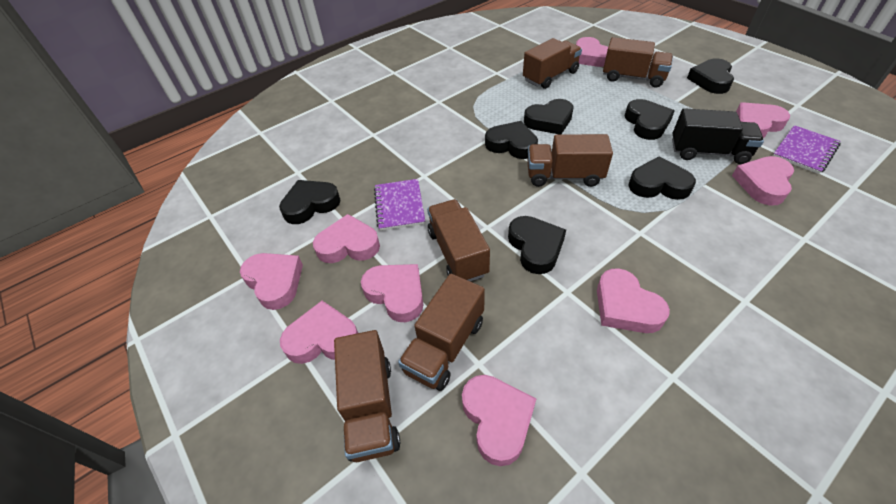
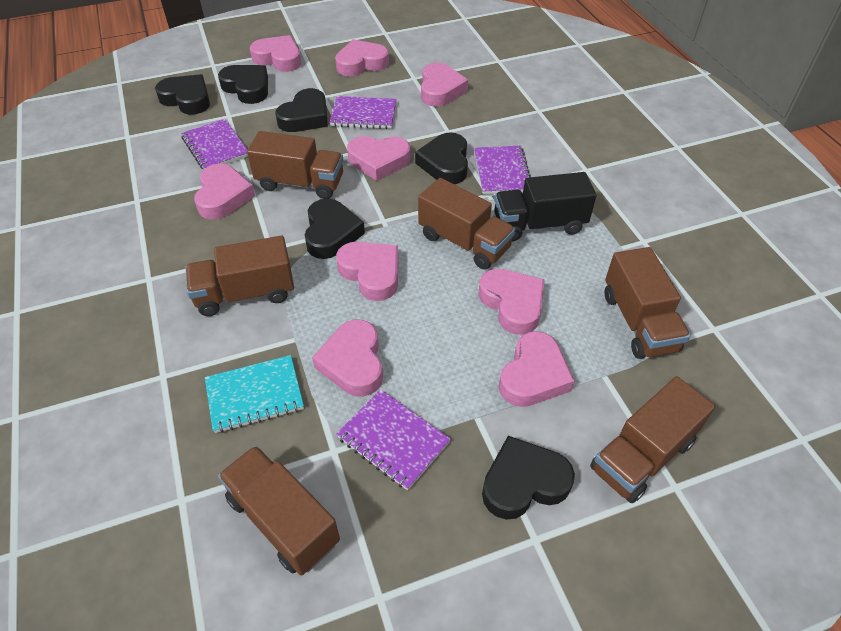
black heart: [279,180,340,224] [485,121,538,159] [508,216,566,274] [524,99,574,135] [625,99,675,140] [629,156,696,200] [687,58,734,94] = 7 -> [155,74,210,115] [218,65,268,104] [275,88,328,132] [305,198,365,259] [415,132,468,184] [482,436,575,520] = 6
purple notebook: [374,179,425,231] [773,125,841,174] = 2 -> [181,119,248,169] [330,96,397,129] [336,389,451,490] [474,146,531,195] = 4
turquoise notebook: none = 0 -> [205,355,304,433] = 1

